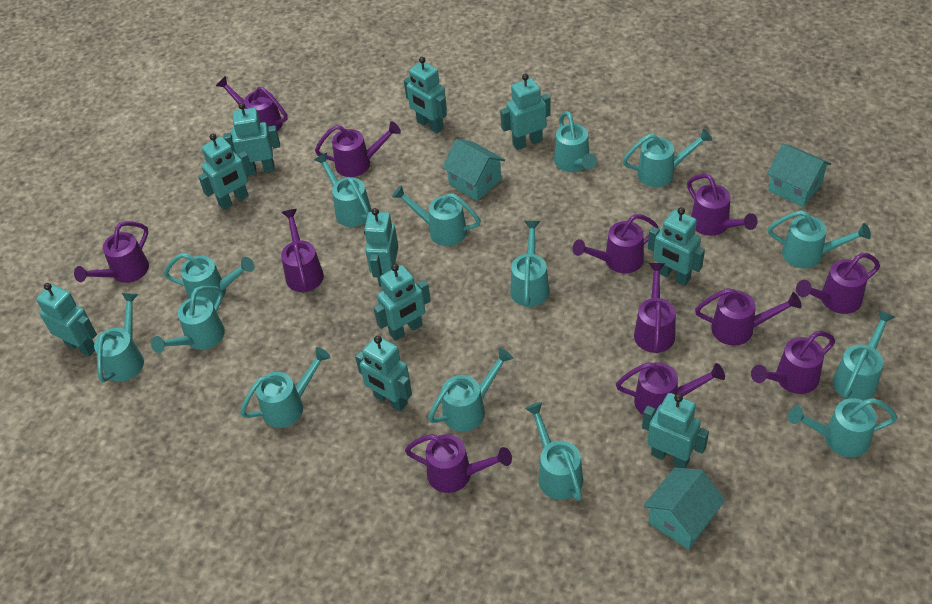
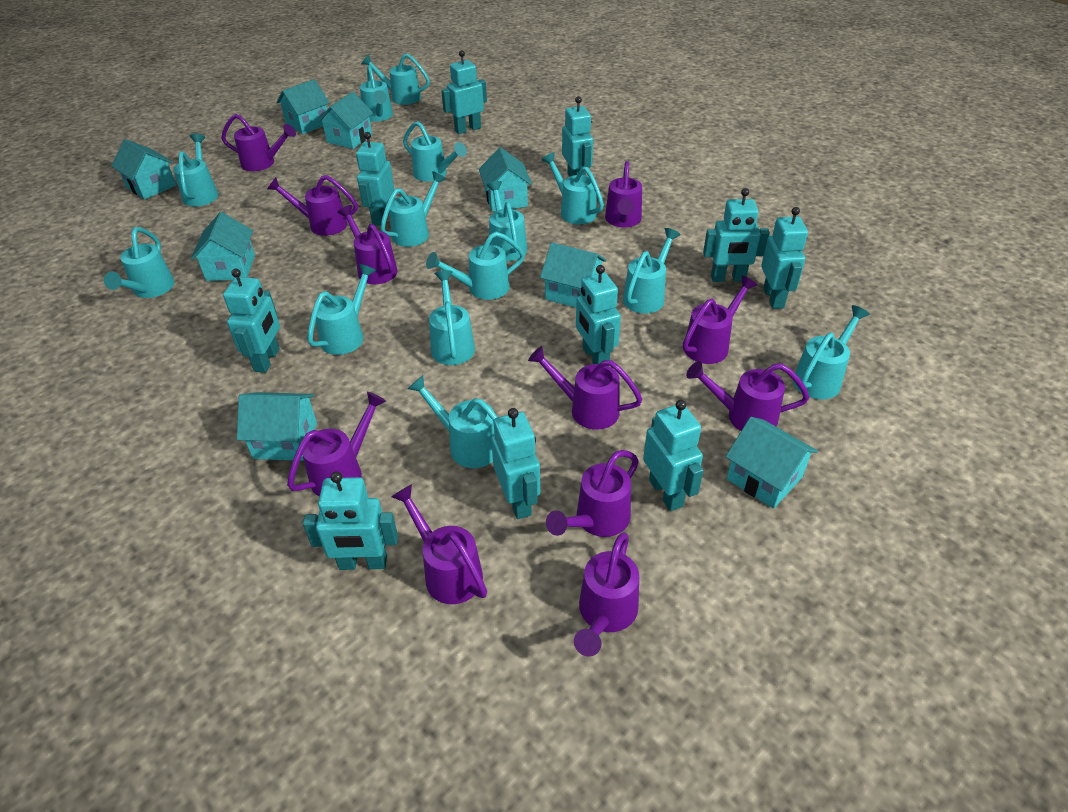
purple watering can: [74,221,149,283] [216,76,287,132] [281,209,324,292] [315,121,401,177] [405,434,512,493] [572,214,659,273] [616,362,725,415] [634,263,676,353] [687,174,758,236] [695,288,801,346] [751,331,835,394] [796,253,880,314] = 12 -> [221,114,296,171] [267,175,358,236] [287,392,386,497] [337,205,398,284] [391,484,487,604] [528,346,643,430] [546,450,639,537] [574,533,639,656] [605,161,642,227] [683,276,758,364] [686,361,809,431] = 11
turquoise house: [442,139,505,201] [643,468,725,549] [767,144,831,207] = 3 -> [111,139,176,200] [191,212,255,281] [237,392,317,461] [277,79,330,134] [317,91,373,149] [479,147,532,212] [540,242,607,308] [726,417,818,509] = 8

